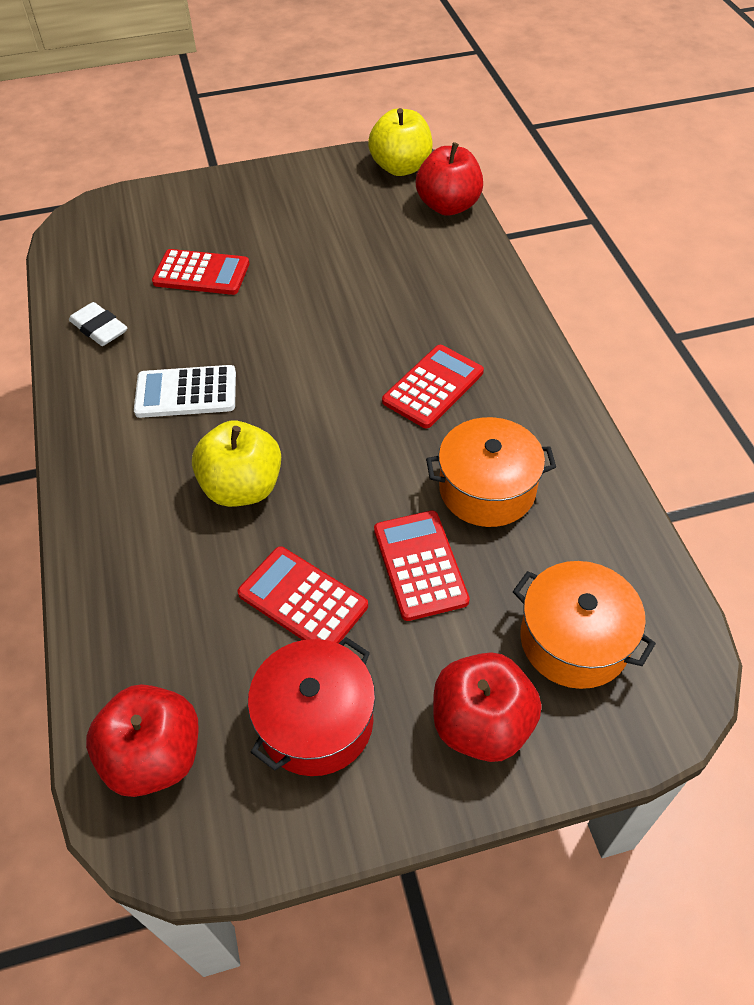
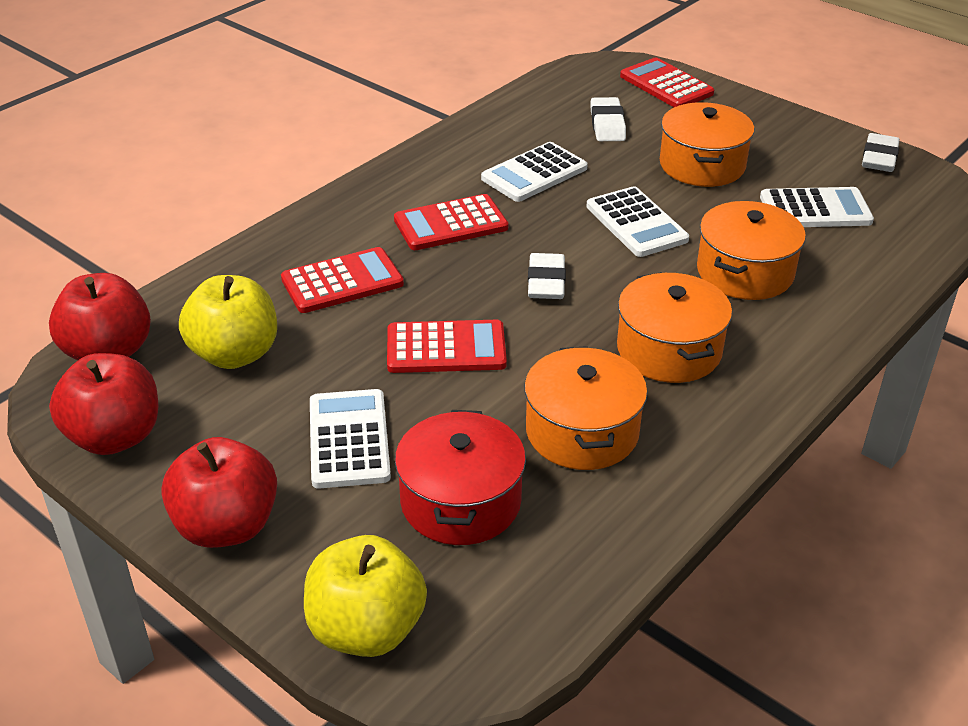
orange pot: [426,417,556,527] [513,561,656,689] = 2 -> [524,346,647,470] [617,272,732,383] [660,102,754,187] [697,201,806,300] = 4
white calculator: [134,365,236,418] = 1 -> [310,389,391,489] [481,142,588,202] [586,186,689,257] [760,187,874,227] = 4
white eraser: [69,302,127,346] = 1 -> [528,253,566,299] [591,97,626,141] [862,133,900,172] = 3

